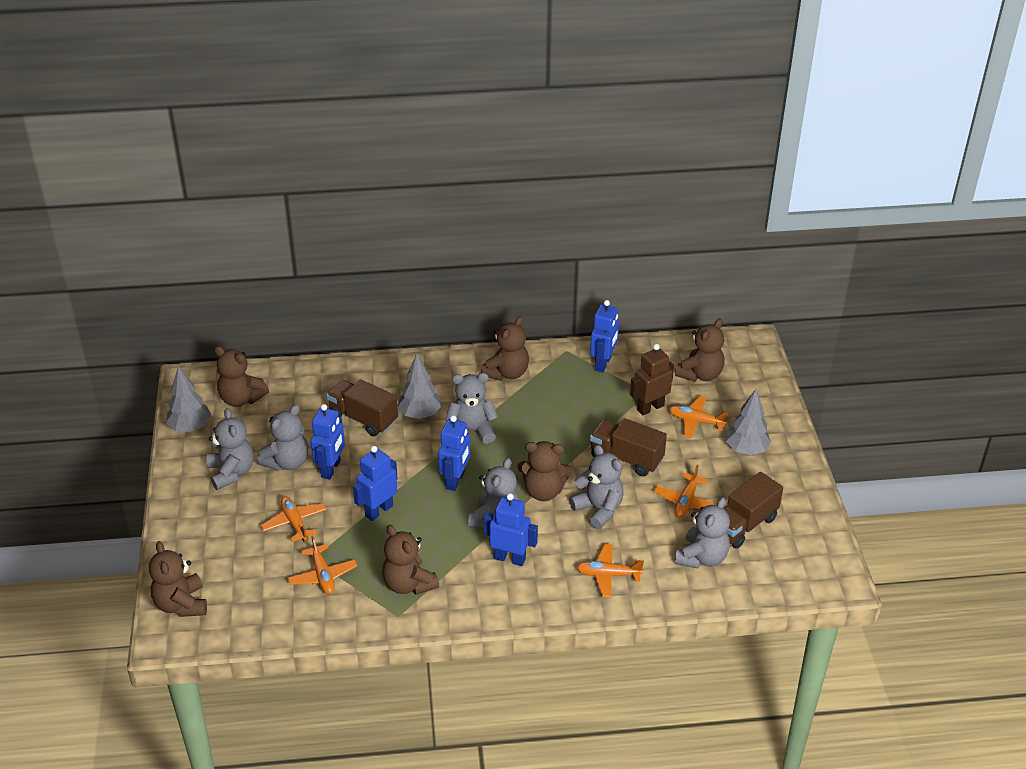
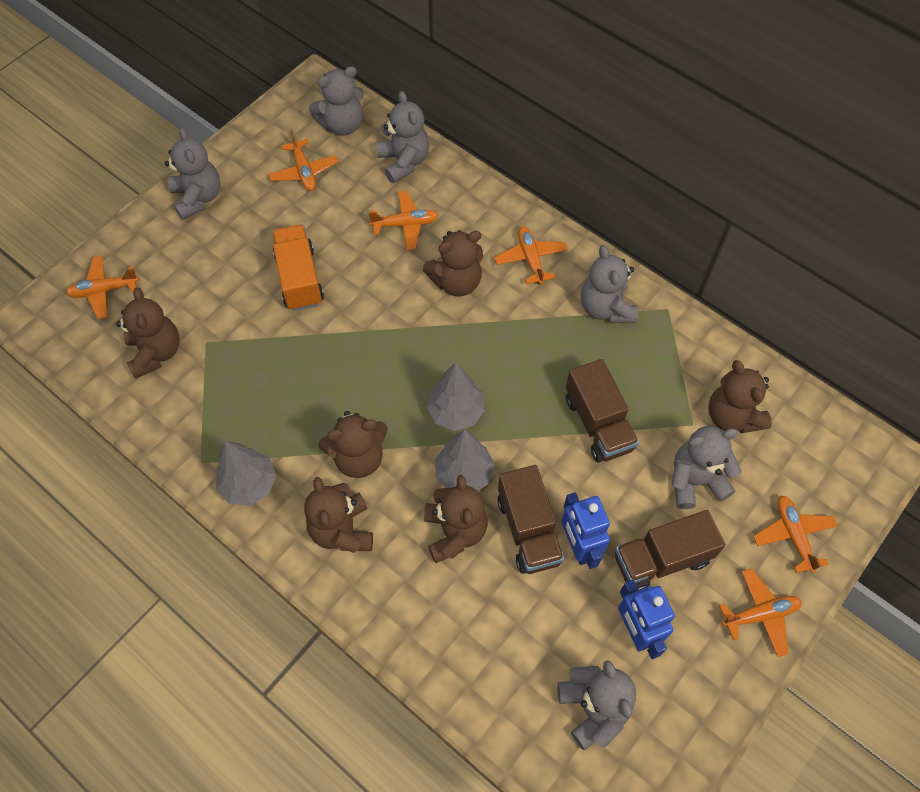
blue robot: [311,404,345,480] [353,446,398,521] [438,415,470,491] [484,493,538,566] [590,300,619,373] = 5 -> [561,492,610,569] [618,580,675,659] = 2
brown robot: [630,344,674,415] = 1 -> none = 0
orange plane: [261,496,327,542] [288,536,357,594] [577,544,644,598] [654,465,717,518] [669,396,728,438] = 5 -> [66,256,139,319] [269,130,338,191] [368,191,439,250] [494,226,568,285] [719,569,802,657] [753,496,838,573] = 6
orange truck: none = 0 -> [272,224,324,311] = 1

